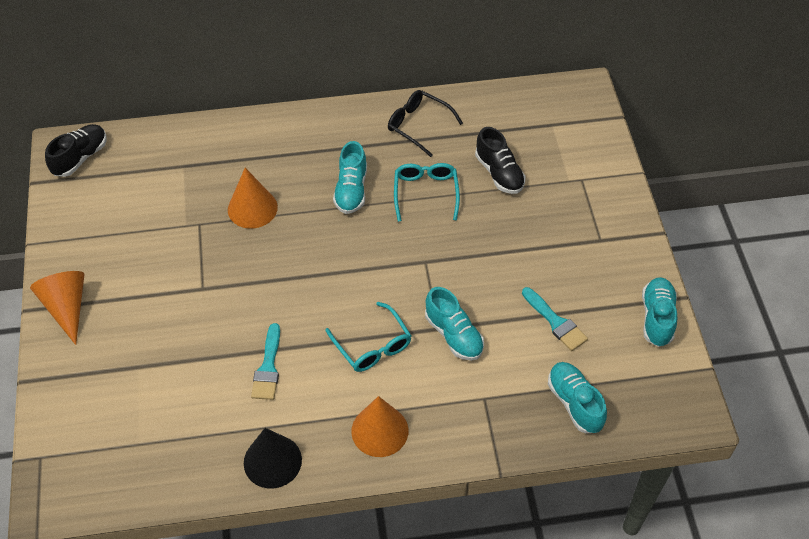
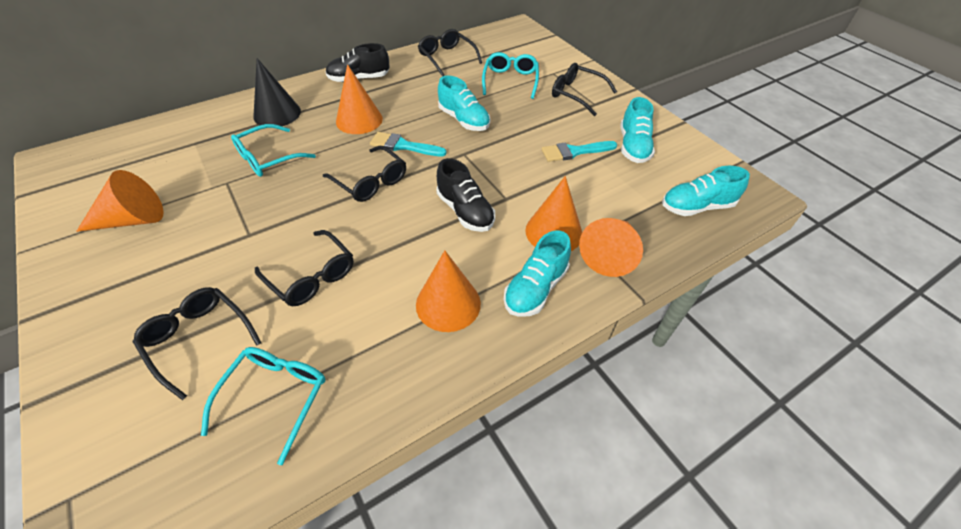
black glasses: [388,90,463,157] = 1 -> [133,287,261,400] [255,230,354,306] [323,146,406,202] [418,29,482,76] [552,63,617,116] = 5
orange cone: [30,271,84,345] [228,168,278,229] [351,396,408,457] = 3 -> [76,170,164,232] [336,64,383,134] [416,250,481,332] [525,176,582,251] [579,218,643,277] = 5
turquoise glasses: [325,302,412,372] [394,163,460,222] = 2 -> [201,347,325,465] [231,124,316,177] [482,52,539,99] = 3

